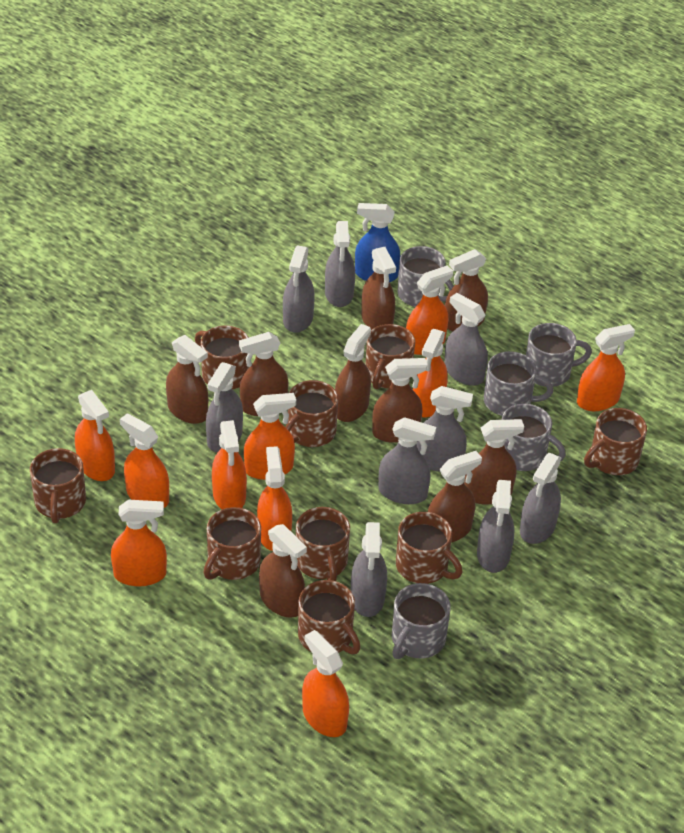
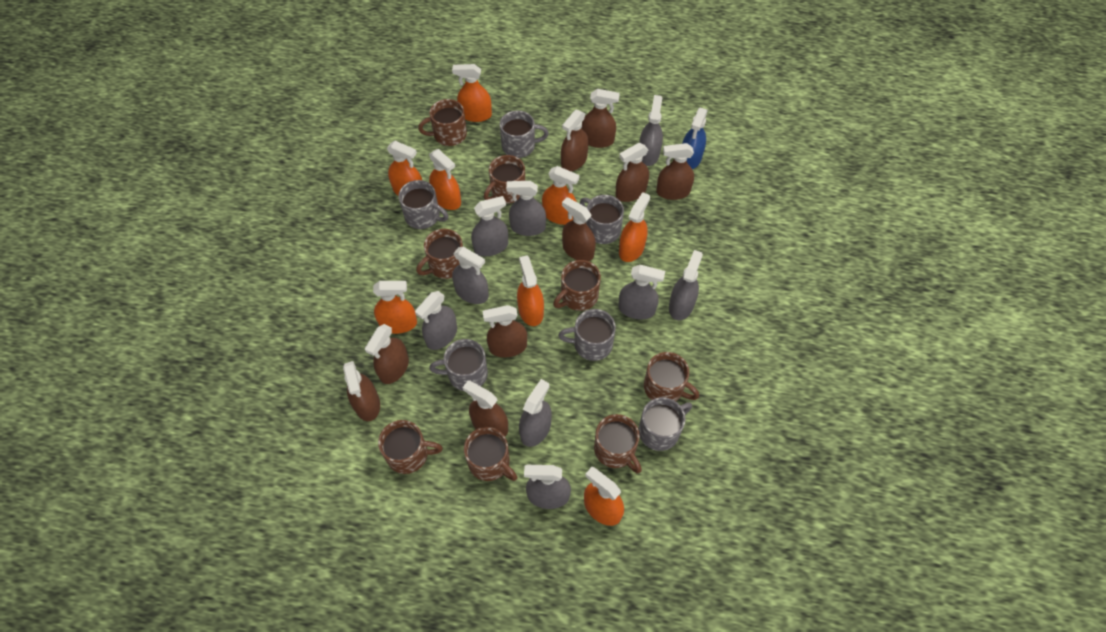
brown mug: [30,448,86,523] [195,326,249,390] [203,507,261,580] [285,380,338,447] [296,507,350,581] [298,580,360,654] [366,324,415,389] [396,512,462,584] [584,408,647,475] = 9 -> [378,420,443,474] [416,229,463,279] [418,99,467,146] [464,427,517,481] [484,155,525,203] [553,260,601,311] [594,414,642,473] [644,352,699,401] = 8
grey mug: [392,583,451,659] [398,246,454,307] [484,351,553,416] [502,404,566,471] [526,323,592,387] = 5 -> [398,180,448,229] [429,339,488,391] [500,111,549,158] [558,309,616,361] [580,195,624,244] [638,397,692,451] = 6
orange spray bottle: [75,390,115,481] [111,500,167,586] [120,413,169,508] [212,420,247,509] [244,393,296,480] [257,446,292,551] [302,630,349,737] [406,266,453,355] [413,329,448,418] [577,324,635,411] = 10 -> [373,281,417,334] [387,141,422,195] [429,149,461,210] [452,64,492,122] [517,256,544,326] [542,166,579,225] [584,467,624,526] [619,192,650,262] = 8

